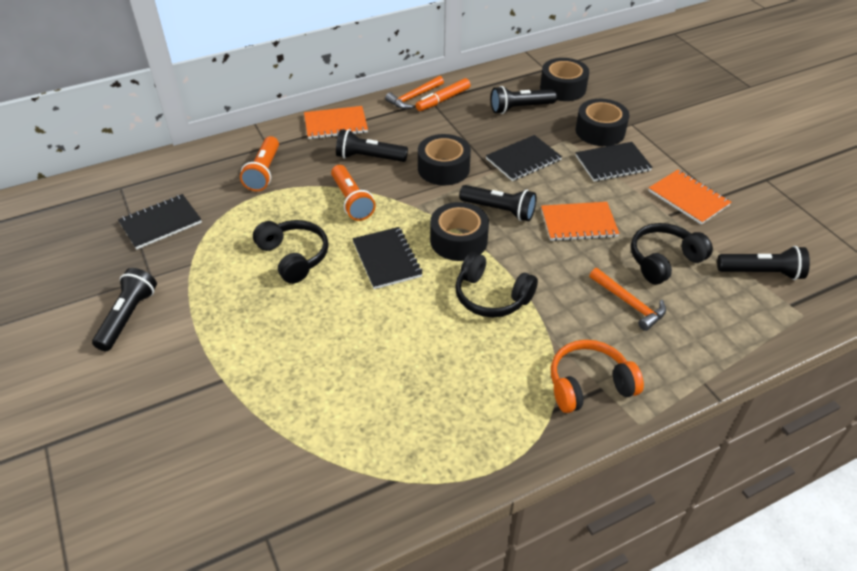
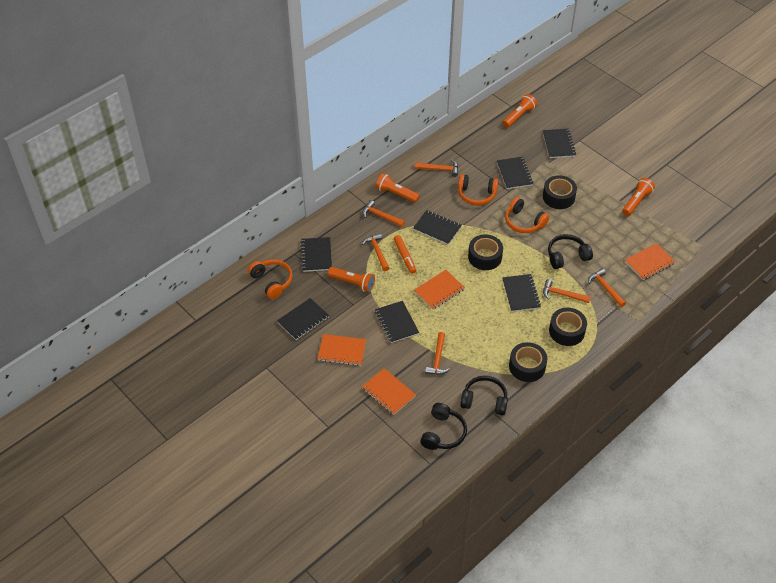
black flashlight: [92,268,157,351] [336,129,408,162] [459,185,537,221] [491,86,557,114] [717,246,810,280] = 5 -> none = 0
black notebook: [118,194,202,250] [352,227,423,289] [486,135,562,181] [576,142,653,182] = 4 -> [277,298,329,340] [301,237,332,272] [375,301,419,343] [413,210,462,245] [497,157,533,189] [502,274,541,312] [543,129,576,158] = 7
orange flashlight: [240,136,279,191] [331,165,376,221] = 2 -> [328,267,375,292] [376,173,420,203] [502,94,537,128] [622,178,655,216] = 4
orange hammer: [385,76,444,109] [589,268,666,331] = 2 -> [362,200,405,227] [362,233,389,271] [415,160,458,177] [425,332,450,374] [543,279,591,303] [588,268,626,307] = 6
orange headphones: [551,340,644,413] = 1 -> [248,259,293,299] [458,174,498,205] [505,197,549,233] = 3
orange notebook: [304,106,368,139] [541,202,619,241] [648,170,731,225] = 3 -> [318,334,366,366] [362,368,416,415] [414,270,465,310] [625,243,675,280] = 4

